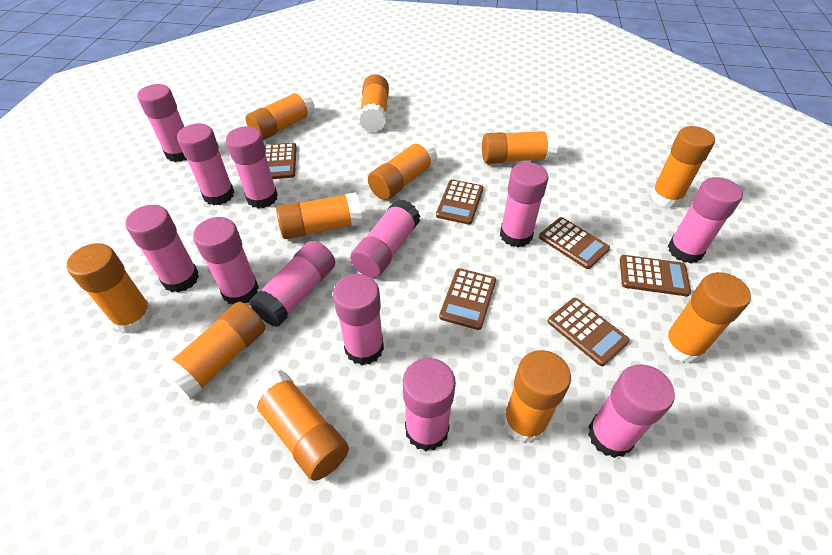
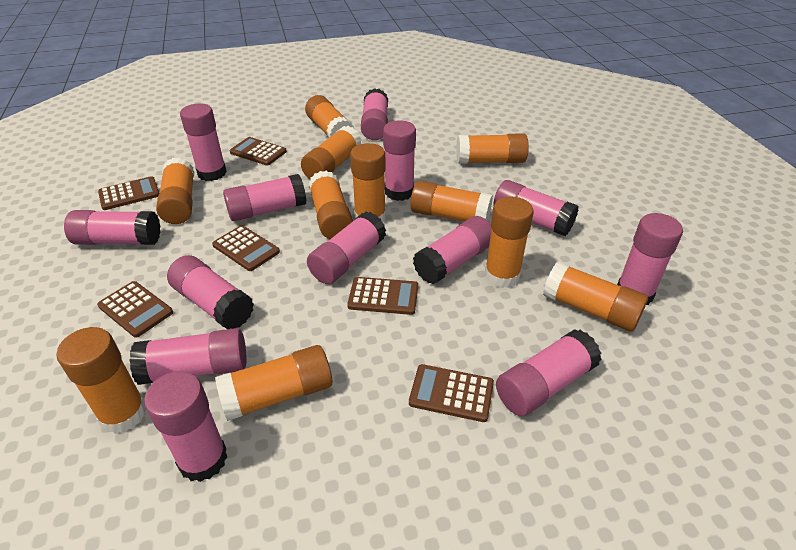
pink glue stick: [125,205,199,293] [137,84,187,162] [177,124,235,205] [193,217,259,304] [226,126,278,208] [249,241,335,327] [333,274,384,365] [350,199,420,278] [403,358,456,451] [500,162,549,247] [588,364,675,458] [668,177,743,263] = 12 -> [64,210,160,245] [130,328,247,385] [144,371,227,482] [167,255,254,329] [180,103,227,181] [223,174,307,221] [307,212,386,284] [361,88,388,140] [383,120,416,201] [413,216,492,284] [493,180,579,236] [496,329,602,416] [617,213,683,305] = 13

